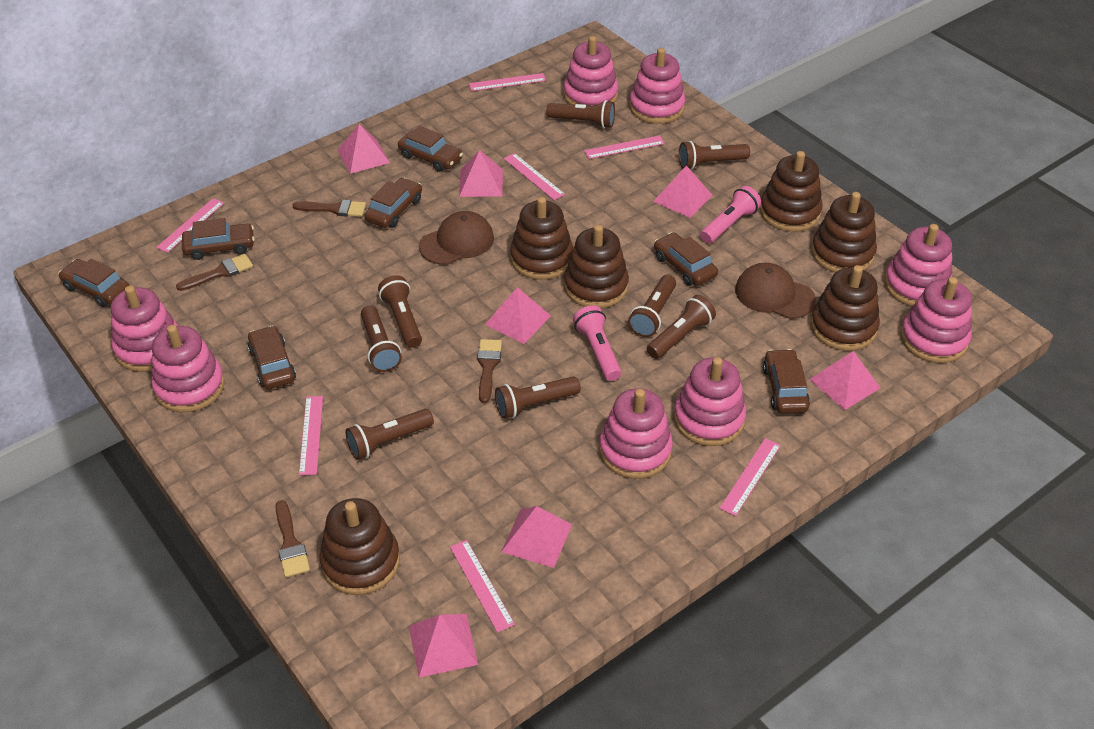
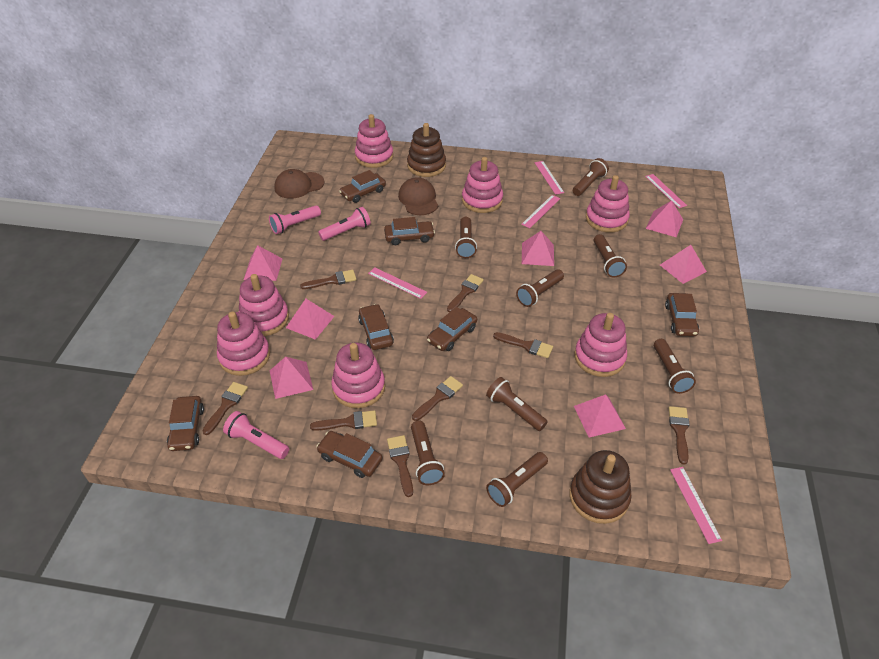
brown brush: [176,254,253,291] [275,500,310,578] [292,200,366,217] [477,339,502,403] = 4 -> [203,382,248,435] [300,270,357,289] [310,410,377,431] [387,435,413,497] [412,376,463,421] [447,274,484,312] [493,332,553,358] [669,406,690,465] = 8
brown stacking toy: [319,498,400,595] [510,197,573,280] [564,225,629,308] [760,151,822,232] [810,265,880,351] [811,192,877,273] = 6 -> [407,123,446,177] [569,450,632,524] = 2
pink flashlight: [573,305,621,381] [700,186,761,243] = 2 -> [223,411,289,459] [269,206,321,234] [318,207,371,241] = 3
pink ruler: [156,198,224,253] [299,396,323,475] [450,540,515,633] [469,73,546,91] [504,153,565,200] [584,135,665,159] [720,438,781,516] = 7 -> [368,267,427,299] [521,195,560,228] [534,161,564,195] [645,174,687,208] [670,467,722,544] = 5
pink stacking toy: [111,286,178,372] [151,325,225,413] [564,36,619,106] [599,388,673,479] [629,48,685,124] [674,357,746,446] [884,224,952,307] [900,277,972,363] = 8 -> [217,312,270,376] [239,274,289,336] [331,343,385,408] [355,114,393,168] [462,157,503,213] [574,313,627,377] [586,175,630,232] = 7

